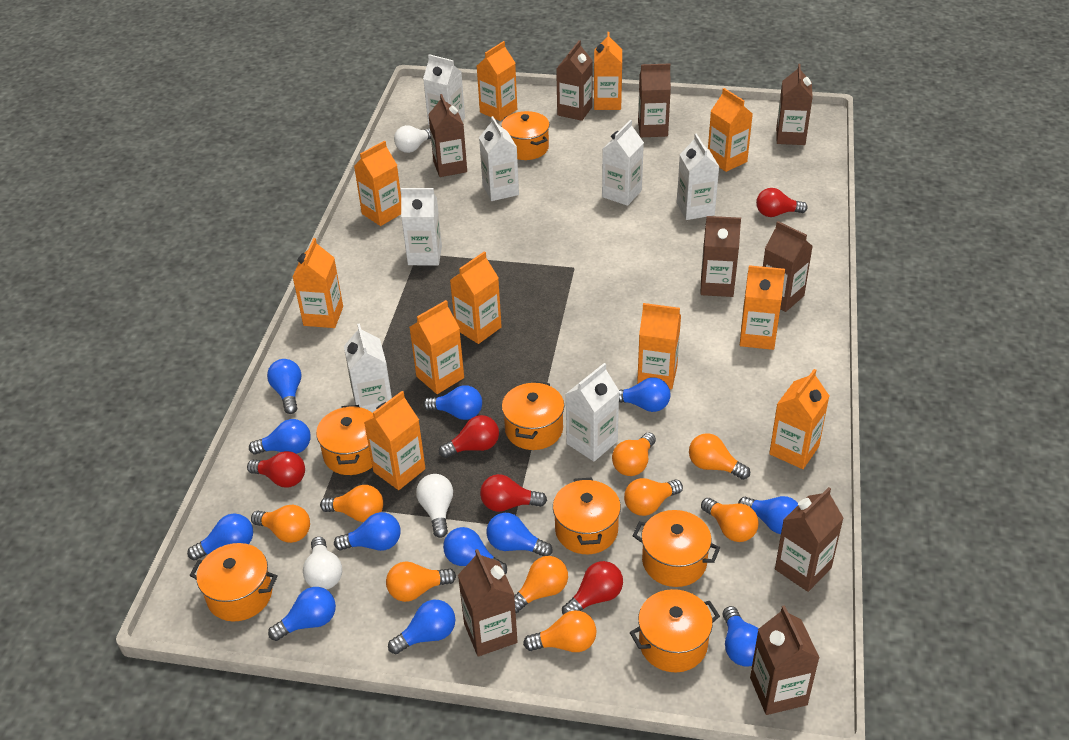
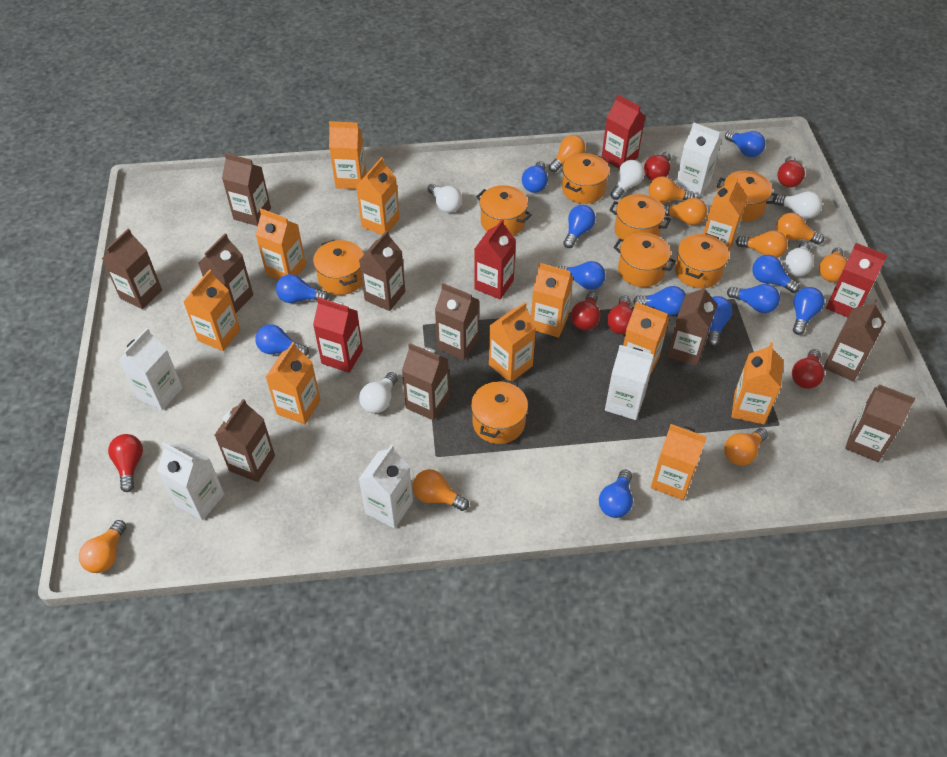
brown carton: [428,94,467,177] [458,549,518,656] [556,40,593,121] [638,63,671,137] [700,216,741,297] [750,605,820,715] [763,221,813,312] [775,487,844,592] [776,64,813,145] = 9 -> [102,229,162,309] [198,233,253,313] [215,399,275,482] [222,153,271,226] [359,230,405,311] [402,343,449,421] [435,283,479,360] [667,284,717,366] [823,300,885,381] [845,384,915,462] = 10
orange pot: [189,543,278,621] [316,405,373,475] [501,111,550,160] [502,381,564,450] [553,478,621,554] [630,589,720,672] [632,510,720,587] = 7 -> [313,239,364,295] [471,379,528,444] [476,185,532,236] [562,153,610,204] [609,194,671,240] [613,233,676,287] [675,233,729,288] [717,171,778,222] = 8
red carton: none = 0 -> [313,297,363,373] [474,219,516,299] [602,95,645,169] [826,243,887,317] = 4
red light bulb: [247,451,305,487] [439,415,499,458] [480,474,547,512] [562,561,623,614] [756,188,808,217] = 5 -> [108,434,143,492] [571,292,600,330] [607,295,633,334] [644,152,671,181] [777,156,805,187] [792,349,824,389] = 6
white carton: [344,323,392,413] [401,188,442,265] [423,54,465,126] [479,116,519,201] [566,363,620,461] [602,120,644,206] [677,134,719,220] = 7 -> [118,328,183,410] [157,442,224,521] [359,445,413,528] [605,345,654,420] [676,122,722,198] = 5
white light bulb: [303,537,342,590] [394,125,431,153] [416,474,453,538] = 3 -> [359,372,398,414] [427,183,462,213] [610,160,645,200] [774,191,822,219] [784,242,814,276] = 5

